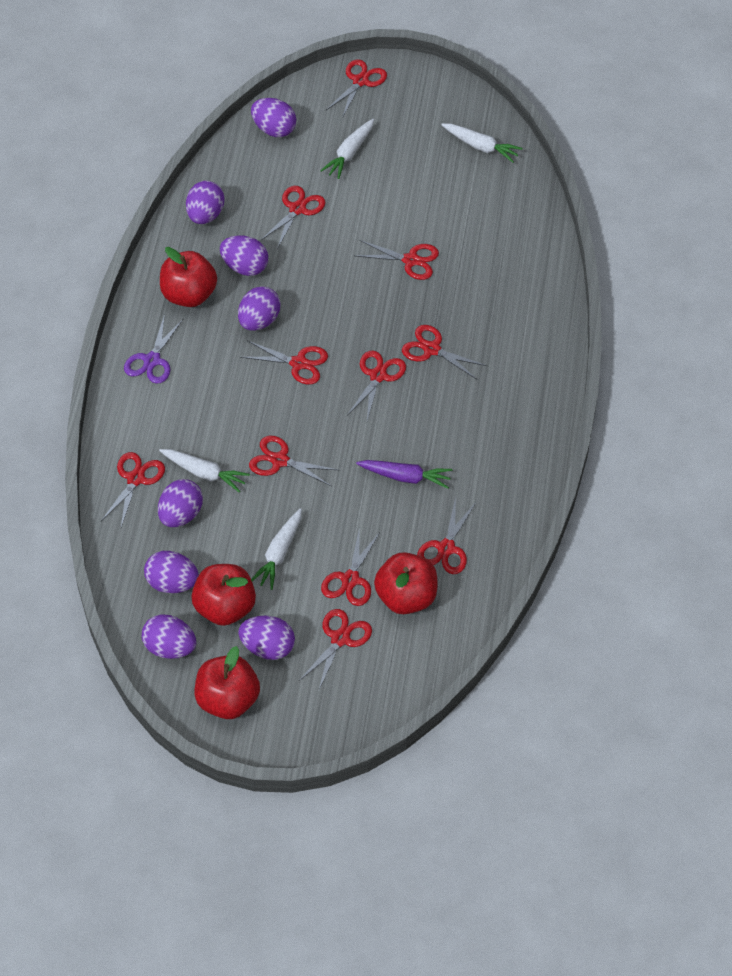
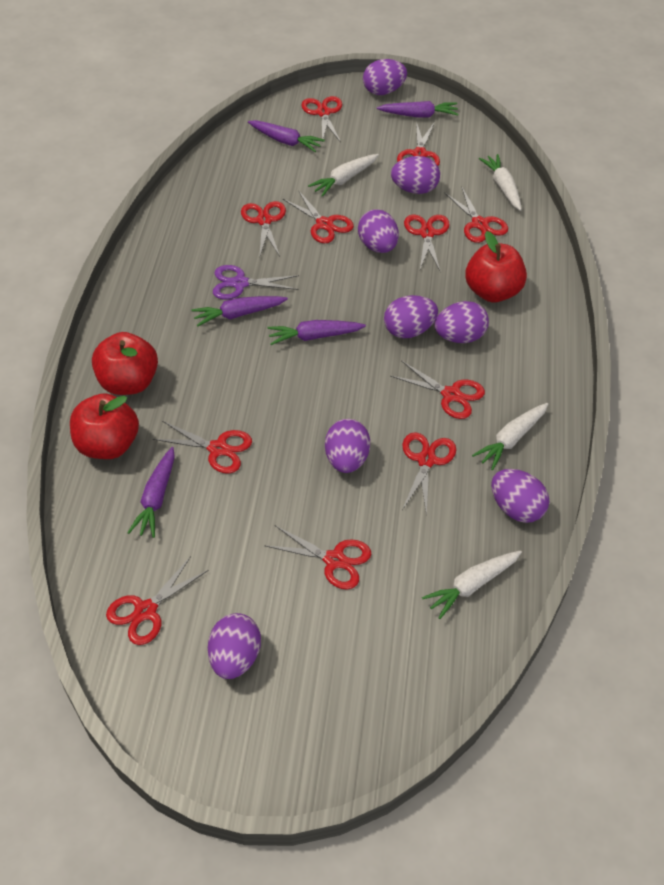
purple carrot: [356,460,452,489] = 1 -> [127,447,175,538] [192,296,288,327] [248,120,325,152] [267,320,366,345] [377,101,458,117] = 5
red apple: [160,247,217,307] [191,564,256,626] [195,646,260,719] [374,552,437,614] = 4 -> [70,393,139,459] [92,332,158,395] [465,231,527,302] = 3

